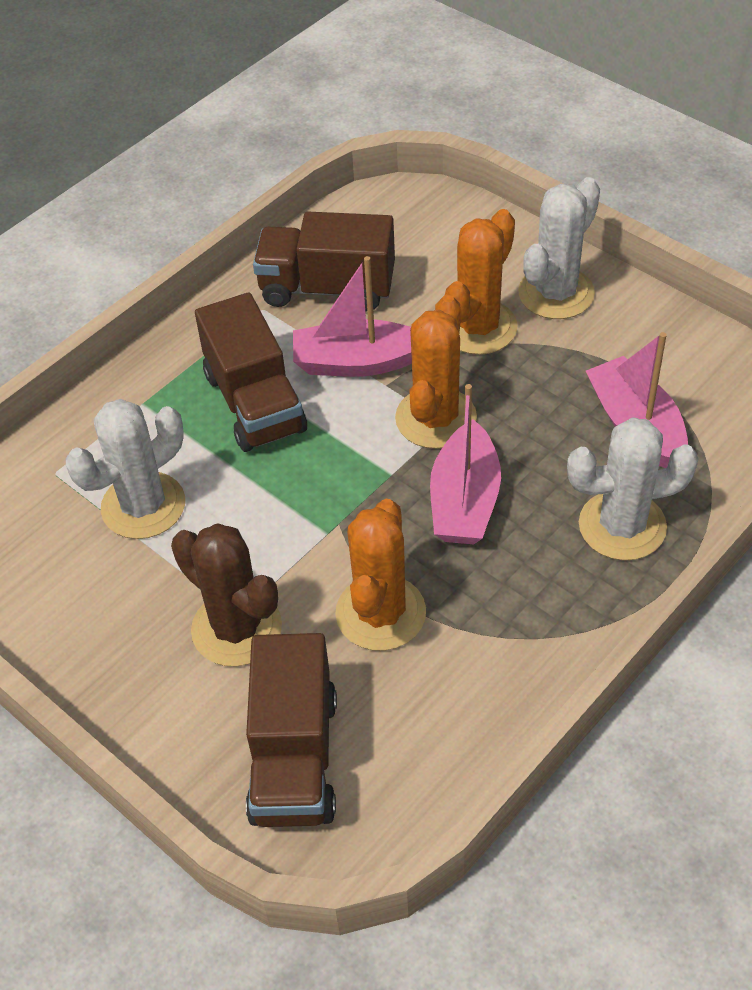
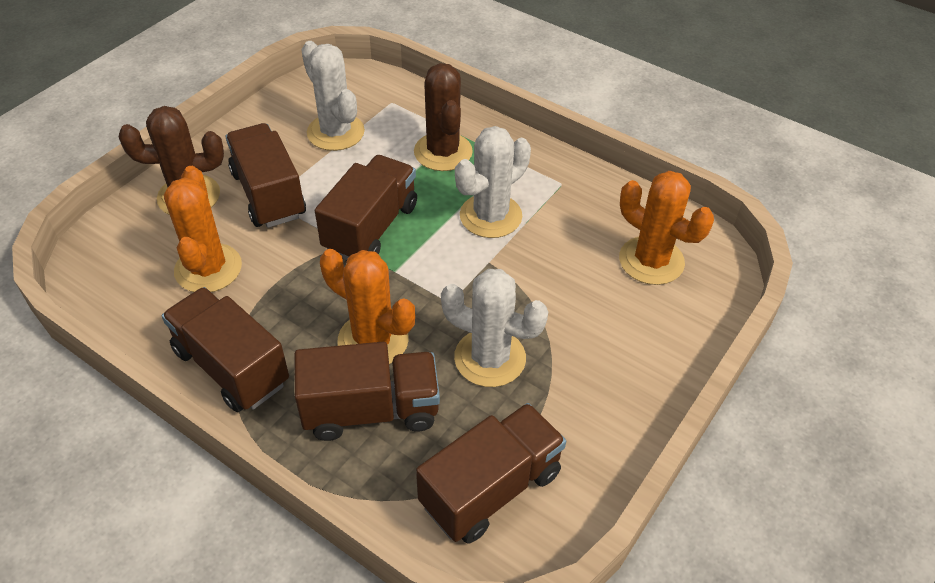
brown cactus: [171,523,282,666] = 1 -> [119,106,224,215] [414,63,473,171] = 2
brown truck: [195,293,307,452] [246,633,337,827] [253,212,395,312] = 3 -> [162,287,289,412] [226,123,306,228] [295,342,440,441] [315,155,417,260] [416,403,566,544] = 5
pink boat: [293,256,412,377] [430,384,501,544] [586,332,688,468] = 3 -> none = 0

